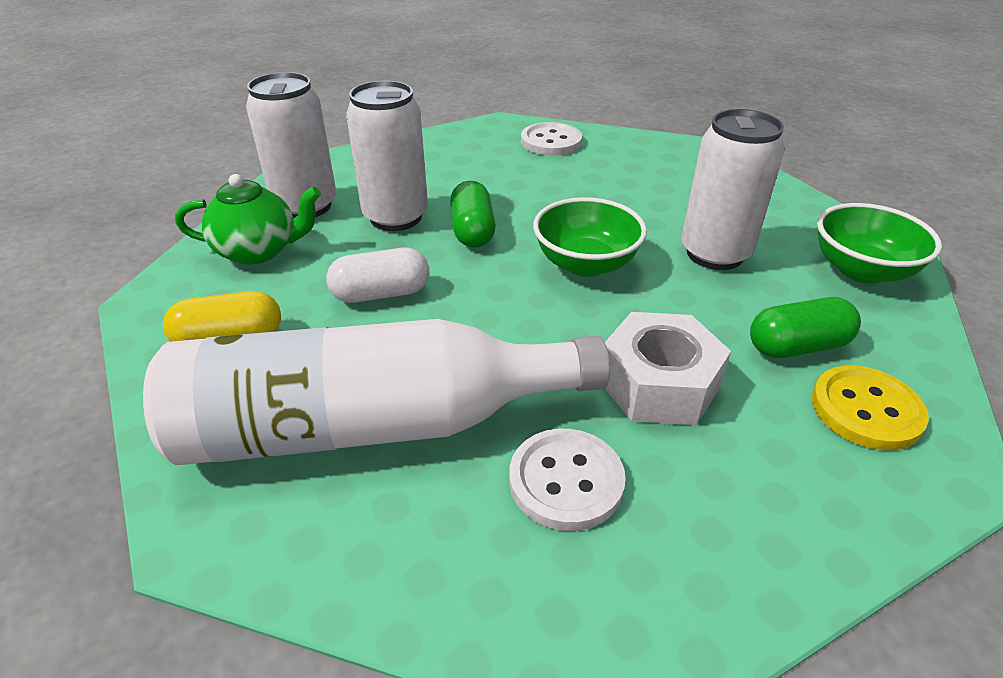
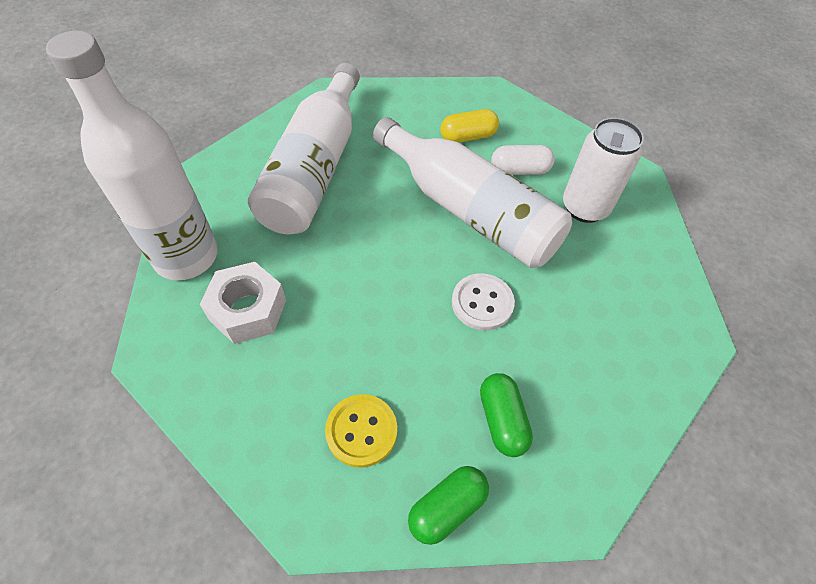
green bowl: [533,197,647,277] [817,203,942,284] = 2 -> none = 0
green teapot: [175,174,321,265] = 1 -> none = 0
white bottle: [143,319,610,465] = 1 -> [46,31,218,280] [248,63,360,235] [373,117,572,268] = 3
white button: [509,429,626,531] [521,122,582,156] = 2 -> [452,273,515,331] = 1
white can: [246,72,336,218] [346,80,428,231] [681,109,785,270] = 3 -> [563,118,644,223] = 1

